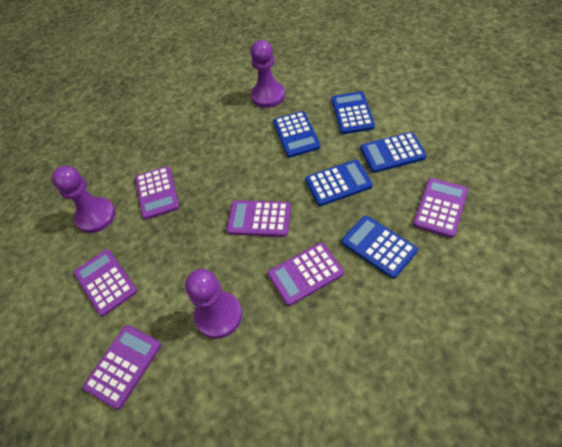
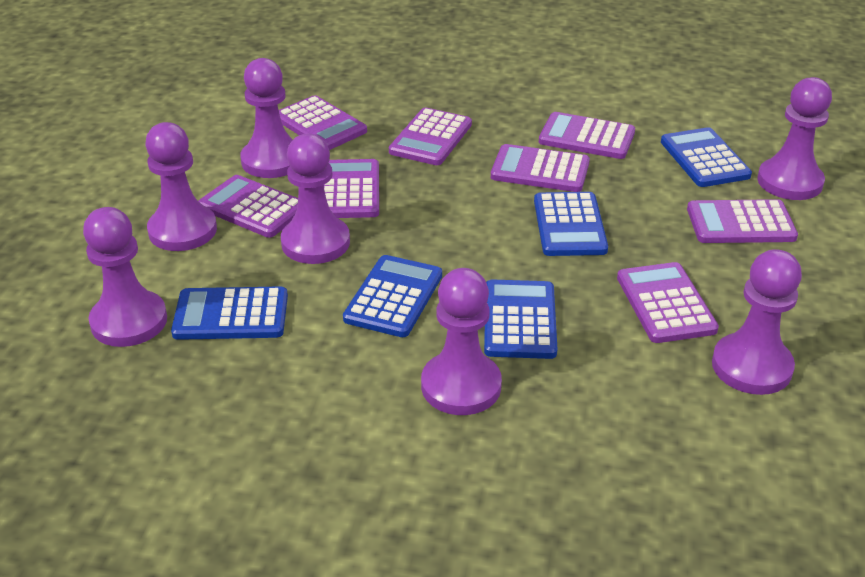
purple calculator: [74,249,137,317] [83,325,161,410] [135,166,180,220] [227,200,291,237] [268,242,344,306] [413,178,468,238] = 6 -> [199,175,298,238] [279,95,367,150] [323,159,379,218] [389,108,472,165] [491,144,590,192] [539,112,635,159] [617,262,719,343] [687,199,798,243] = 8
purple pawn: [52,166,116,233] [185,269,242,339] [251,40,285,108] = 3 -> [83,207,167,347] [145,122,217,251] [240,58,293,178] [281,134,350,264] [421,268,502,415] [712,249,802,395] [757,77,832,200] = 7

